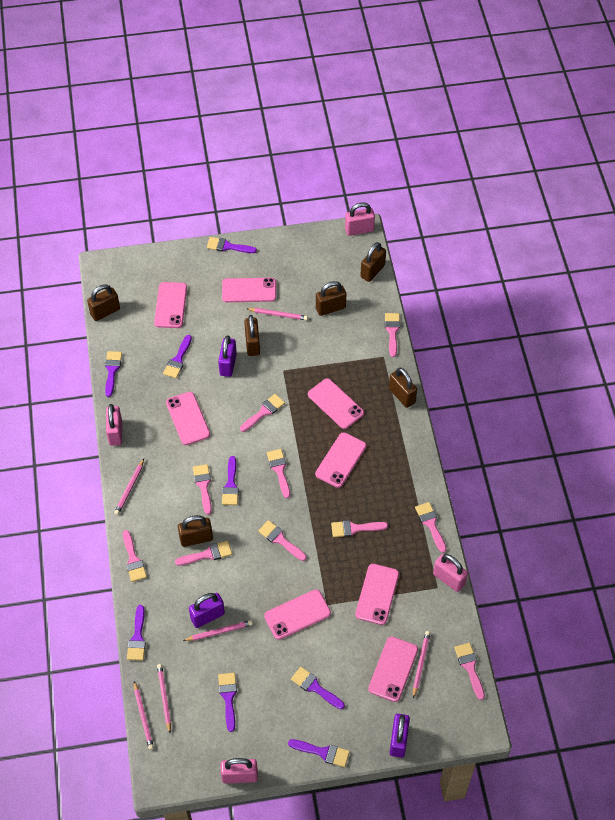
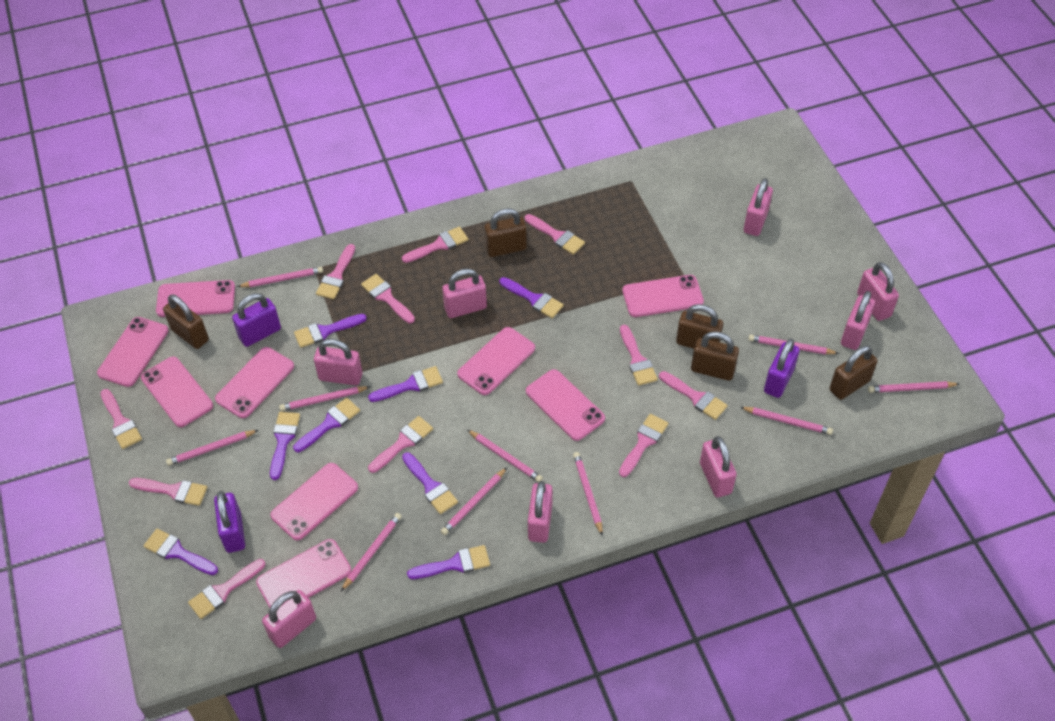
brown padlock: [87,284,120,321] [178,515,213,547] [244,315,260,356] [316,281,346,316] [360,242,386,282] [389,368,417,408] = 6 -> [163,294,209,349] [484,208,527,257] [676,304,723,349] [691,331,739,381] [830,345,878,400] = 5
pink brush: [123,530,147,582] [175,541,232,566] [193,464,212,515] [240,394,285,432] [258,520,306,561] [267,449,290,498] [331,520,388,537] [385,313,400,357] [415,502,446,553] [454,643,485,700] = 10 -> [101,389,142,449] [129,478,207,506] [188,559,265,619] [316,244,355,299] [361,274,415,323] [368,416,433,473] [402,227,469,263] [525,214,585,255] [619,414,668,477] [620,325,658,386] [659,371,728,420] = 11
pink padlock: [106,404,122,446] [221,758,258,784] [345,202,375,236] [433,554,468,592] = 4 -> [262,590,316,648] [314,339,362,385] [442,268,487,318] [528,481,553,543] [700,436,737,497] [744,178,773,236] [841,291,875,350] [857,262,899,321] = 8
pink pencil: [114,459,144,515] [134,681,154,750] [157,664,171,733] [183,620,253,641] [247,308,308,320] [413,631,430,699] = 6 -> [166,430,258,466] [237,267,323,287] [279,386,370,411] [341,513,402,591] [441,467,507,535] [468,430,543,482] [573,452,603,536] [740,407,833,435] [748,335,839,355] [868,381,959,393] = 10
pink phone: [154,282,187,328] [166,392,210,445] [222,278,276,302] [264,589,331,640] [308,378,364,429] [315,432,366,488] [355,564,399,625] [368,636,418,702] = 8 -> [97,317,169,387] [141,357,213,427] [156,280,235,317] [215,347,294,418] [256,539,351,608] [270,463,358,541] [457,327,535,395] [526,369,605,441] [623,275,704,317] = 9

